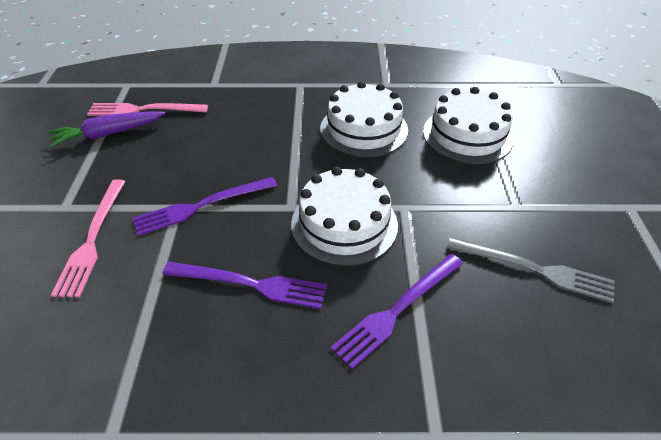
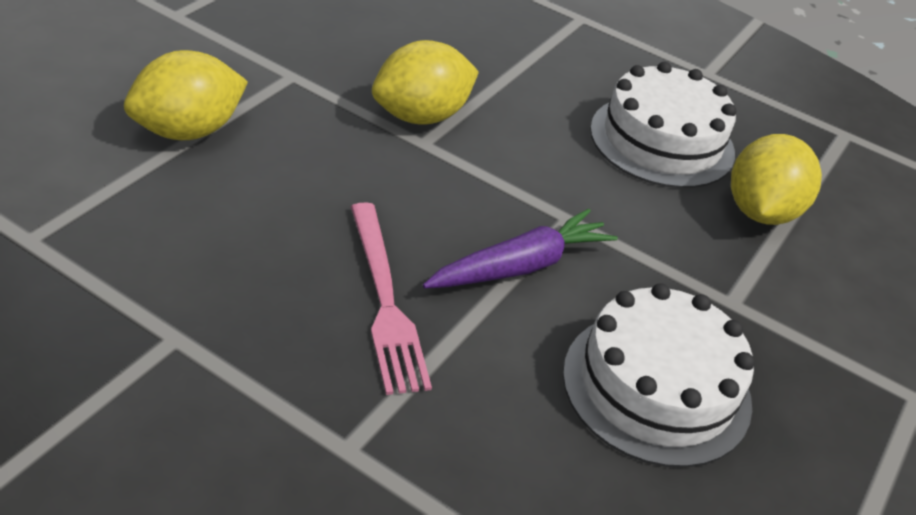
grey fork: [447,237,615,303] = 1 -> none = 0
pink fork: [51,179,126,298] [87,103,208,116] = 2 -> [351,202,432,395] = 1
purple fork: [133,177,277,236] [162,262,327,309] [330,254,463,369] = 3 -> none = 0
white cake: [291,167,398,266] [320,81,408,157] [423,87,514,164] = 3 -> [563,283,755,468] [590,62,736,188] = 2
yellow lemon: none = 0 -> [124,50,248,140] [372,40,479,125] [731,134,822,225] = 3

